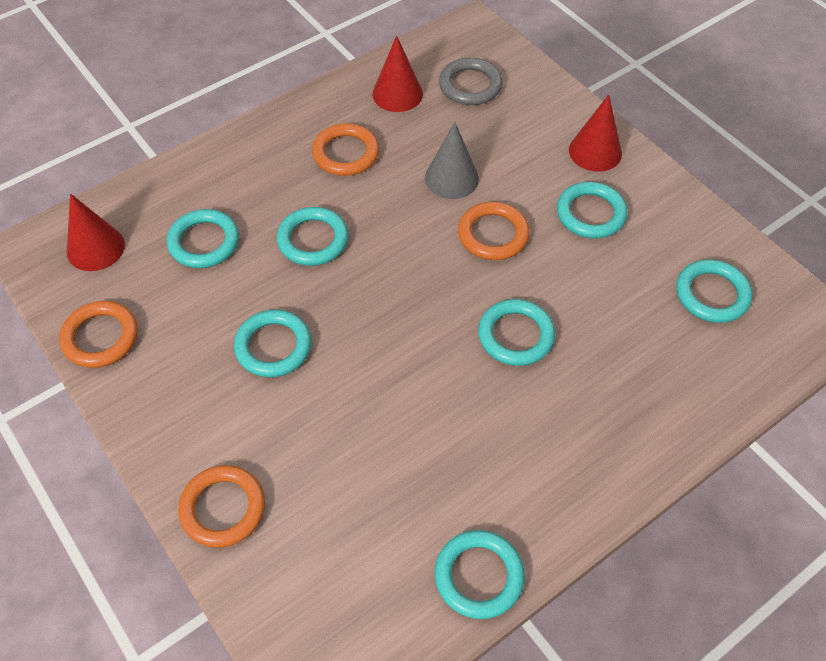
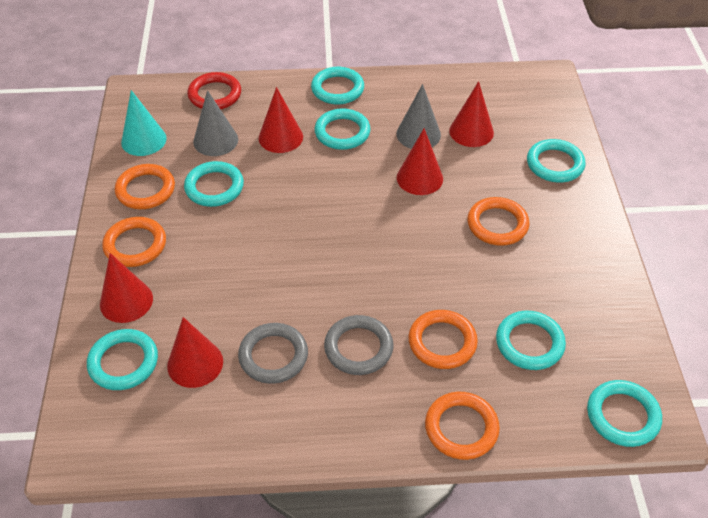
grey cone: [425,122,479,199] = 1 -> [193,90,238,156] [396,84,441,149] = 2
grey ring: [439,58,502,105] = 1 -> [238,323,308,384] [324,315,393,375] = 2
orange ring: [59,301,138,368] [178,465,265,547] [312,123,379,176] [458,202,530,260] = 4 -> [102,217,166,267] [115,164,175,209] [408,310,478,369] [425,392,500,460] [467,197,530,246] = 5
red cone: [67,193,125,271] [372,35,423,112] [569,94,622,172] = 3 -> [100,253,153,323] [167,317,223,388] [259,87,303,153] [397,128,443,195] [449,81,494,147] = 5
red ring: none = 0 -> [187,72,241,109] = 1
turquoise cone: none = 0 -> [121,90,167,156] = 1

